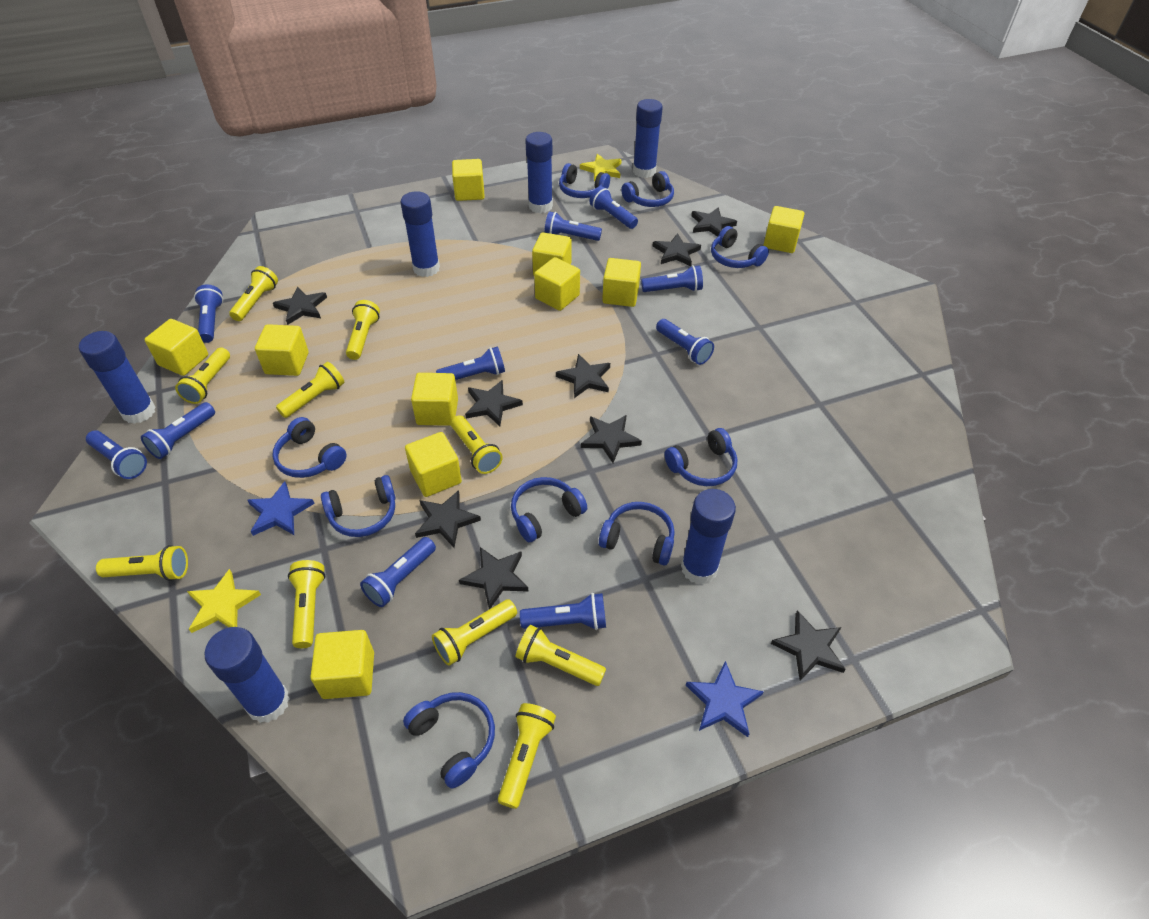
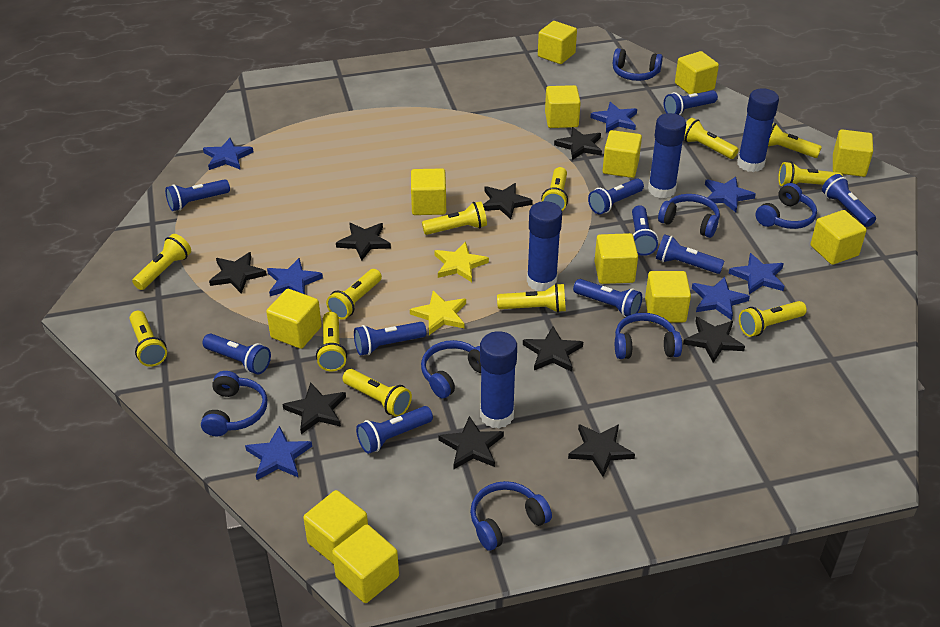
blue glue stick: [79,331,156,424] [204,627,290,723] [401,191,440,277] [525,132,553,213] [633,99,663,178] [681,489,736,584] = 6 -> [480,331,517,429] [527,201,562,291] [648,113,686,198] [737,88,779,172] = 4
blue headphones: [272,417,347,478] [321,475,396,537] [403,692,495,789] [511,477,587,542] [559,163,610,198] [599,502,675,565] [621,171,674,207] [664,428,737,486] [711,226,769,268] = 9 -> [201,371,267,436] [421,340,481,398] [470,481,552,551] [613,48,663,81] [615,313,682,359] [658,194,720,238] [756,183,817,229] = 7
blue star: [247,481,315,536] [686,661,764,737] = 2 -> [203,138,253,170] [245,426,312,480] [267,258,323,296] [590,102,637,133] [692,277,750,320] [705,177,756,212] [728,253,785,294] = 7
yellow cube: [144,319,208,376] [255,324,309,376] [310,630,374,699] [405,432,462,497] [411,373,458,426] [452,159,485,201] [532,232,572,275] [534,257,580,311] [602,258,641,307] [764,206,804,253] = 10 -> [266,289,322,349] [303,490,368,564] [332,524,399,603] [411,168,446,215] [538,21,577,64] [545,85,581,128] [594,233,638,284] [602,130,642,178] [645,271,691,322] [675,51,719,94] [810,210,867,265] [833,129,873,177] = 12
yellow flashlight: [96,545,188,581] [175,348,230,404] [229,266,278,321] [276,362,344,418] [288,560,325,648] [346,300,380,360] [432,599,517,666] [451,415,503,474] [498,703,556,809] [516,625,606,686] = 10 -> [129,311,167,367] [132,234,191,290] [316,312,347,371] [326,269,382,319] [343,369,412,417] [422,201,487,235] [497,283,566,313] [541,167,568,211] [684,118,739,159] [739,301,807,337] [768,123,822,158] [778,162,843,186] = 12

